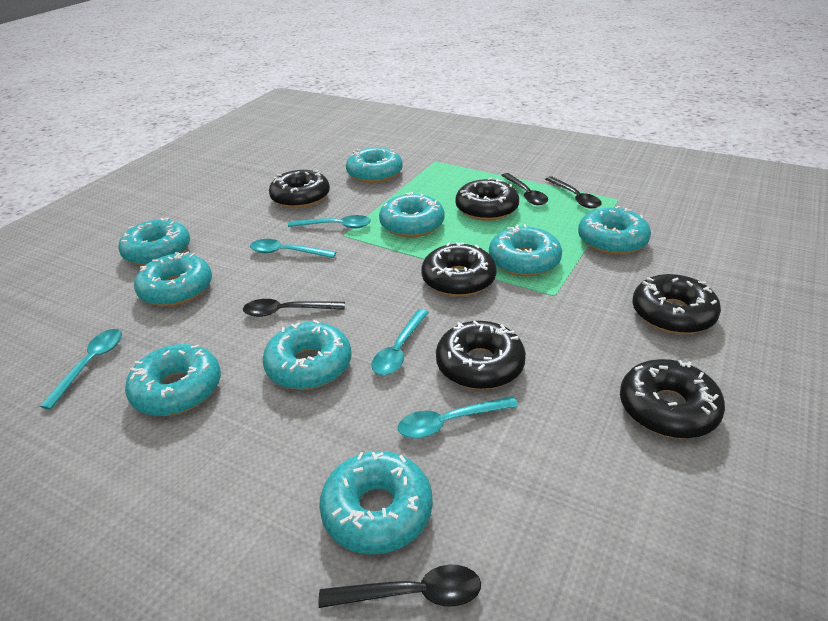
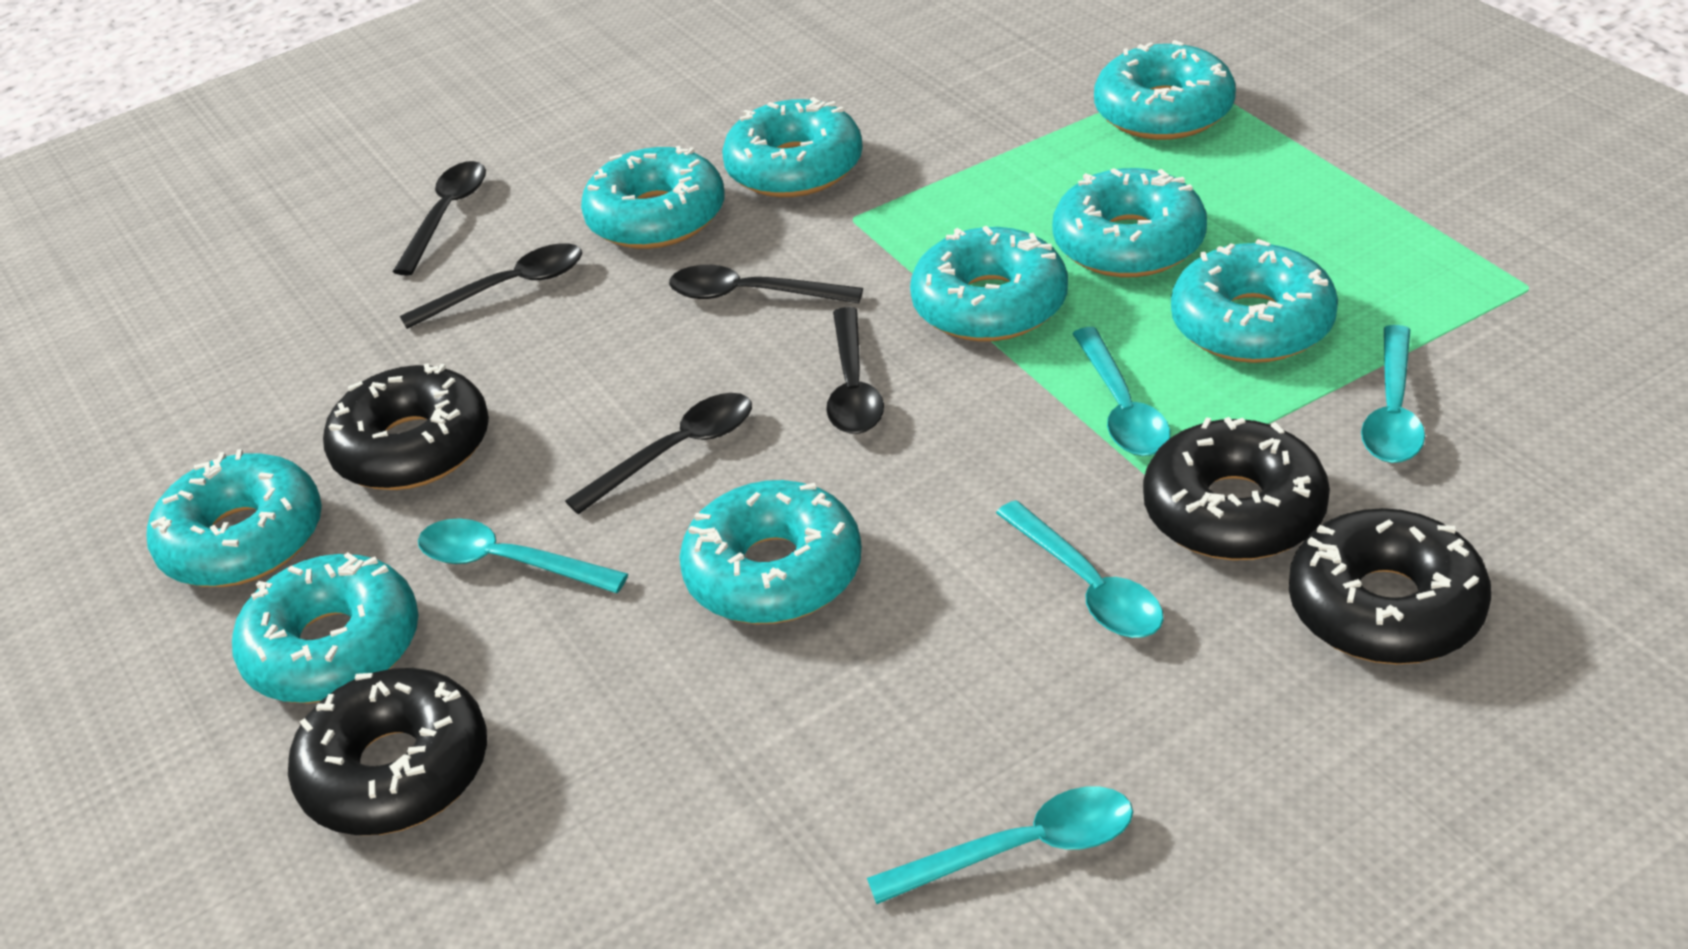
black donut: [269,170,330,208] [421,242,497,296] [436,321,526,389] [455,177,519,221] [620,359,725,439] [632,274,721,334] = 6 -> [288,668,487,835] [323,363,489,490] [1143,417,1330,560] [1289,508,1491,664] = 4
black spoon: [243,299,345,317] [319,565,481,608] [501,173,548,205] [545,176,602,209] = 4 -> [393,161,486,276] [400,243,582,329] [565,393,752,515] [669,265,863,303] [826,307,884,434] = 5

